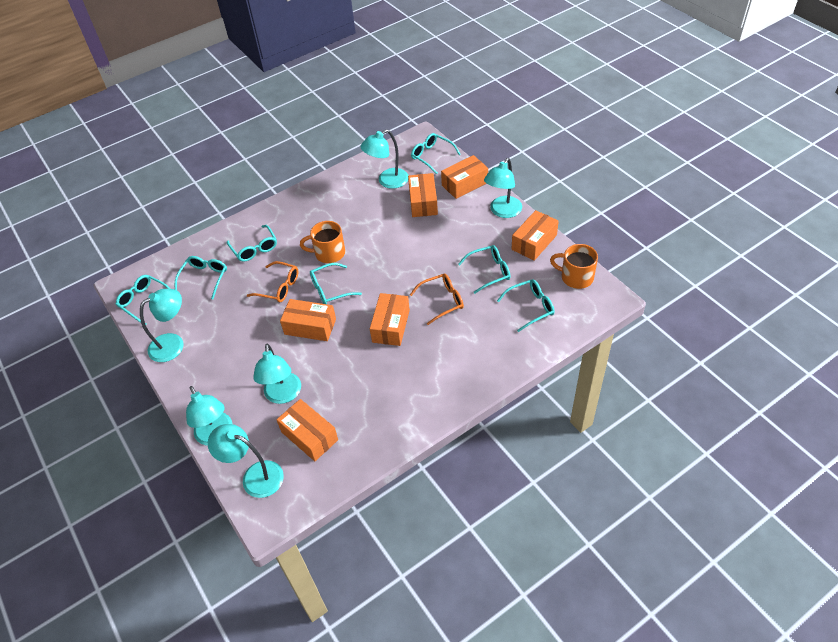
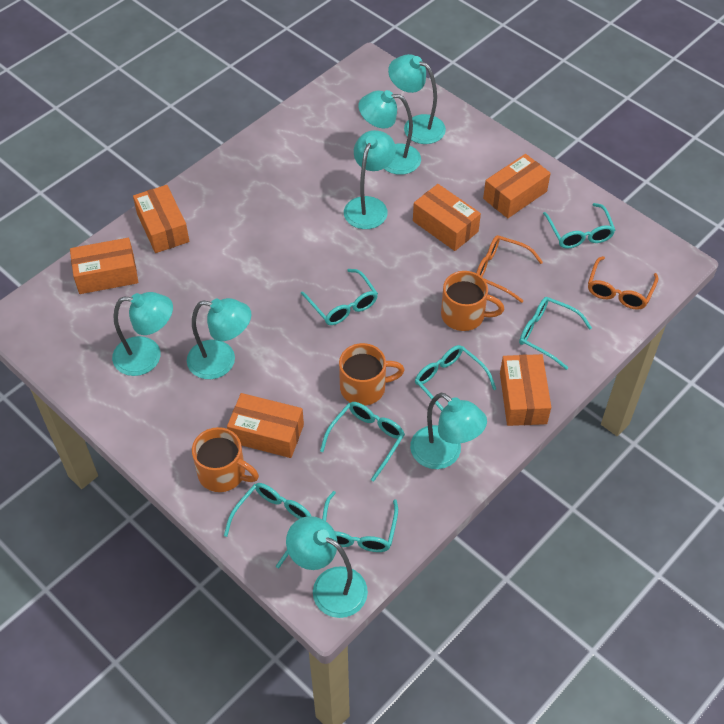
orange mug: [300,221,345,263] [550,244,598,289] = 2 -> [192,427,259,492] [339,343,405,406] [441,271,504,331] = 3
turquoise lamp: [140,289,183,362] [186,386,232,446] [208,424,284,498] [253,344,301,404] [360,130,408,189] [484,158,522,218] = 6 -> [112,292,173,376] [187,298,251,379] [286,516,368,618] [344,130,396,229] [358,90,421,175] [388,54,446,144] [410,393,487,469] = 7

